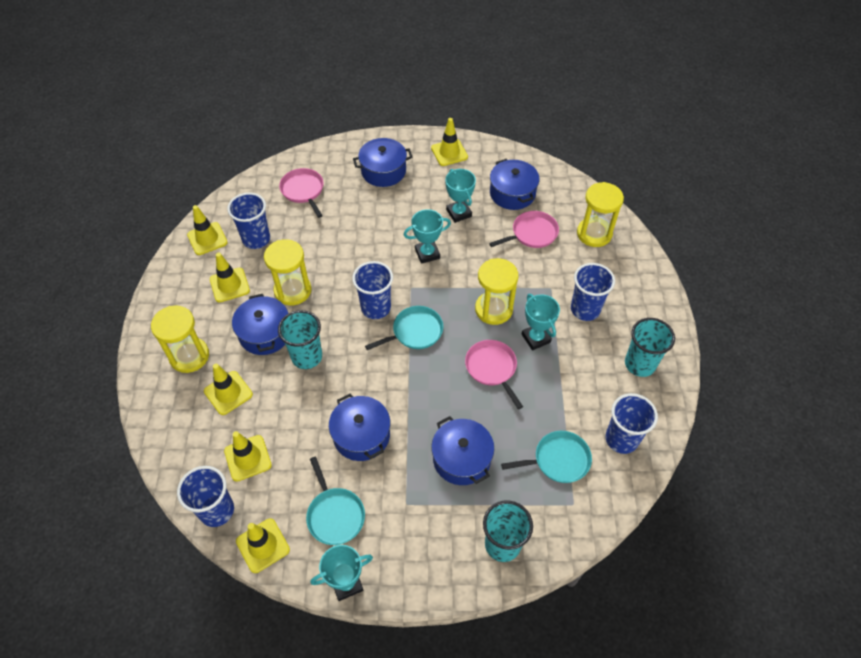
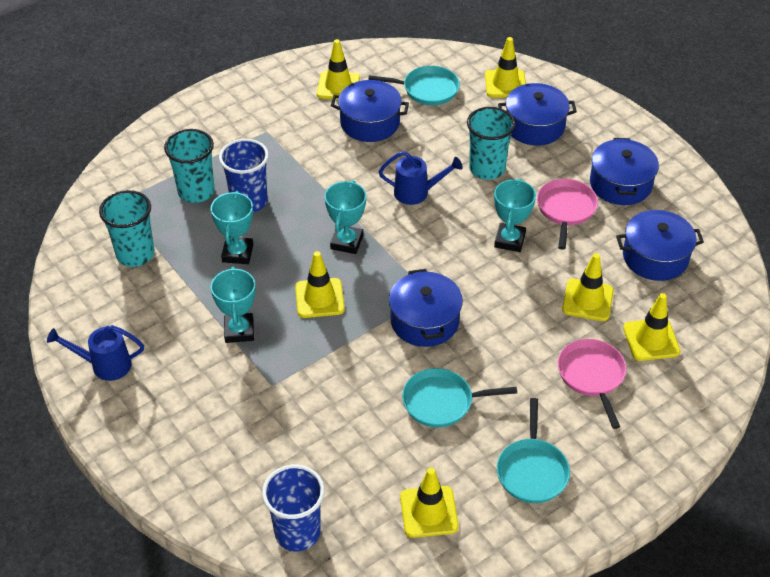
blue cup: [177,466,234,527] [227,193,270,249] [352,261,393,319] [571,263,615,321] [606,393,658,454] = 5 -> [219,139,269,212] [262,465,325,551] = 2
blue watering can: none = 0 -> [47,325,144,381] [379,151,463,205] = 2
pink pan: [279,168,324,218] [465,340,523,409] [489,211,559,248] = 3 -> [537,179,598,250] [558,339,626,429] = 2
yellow hourglass: [151,305,209,373] [264,239,311,305] [475,258,519,325] [577,182,624,247] = 4 -> none = 0

